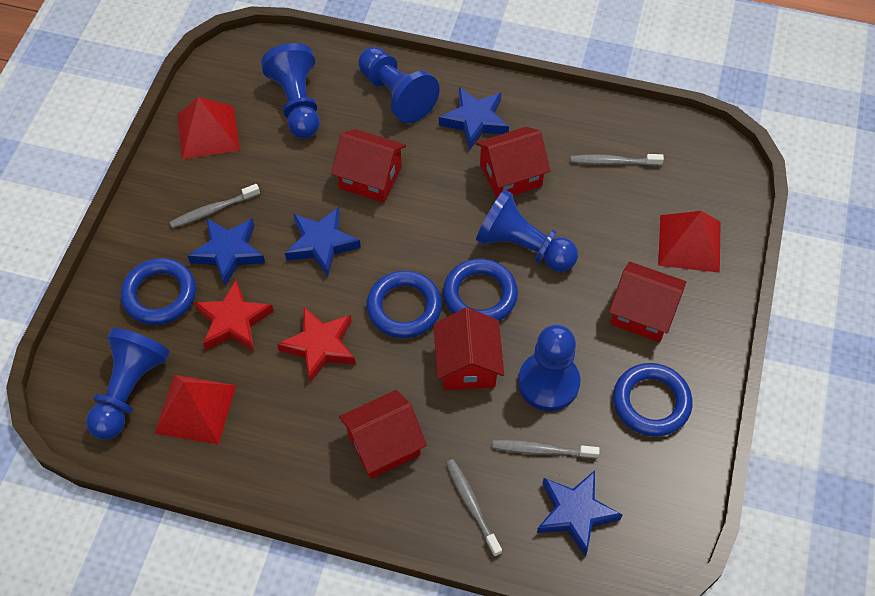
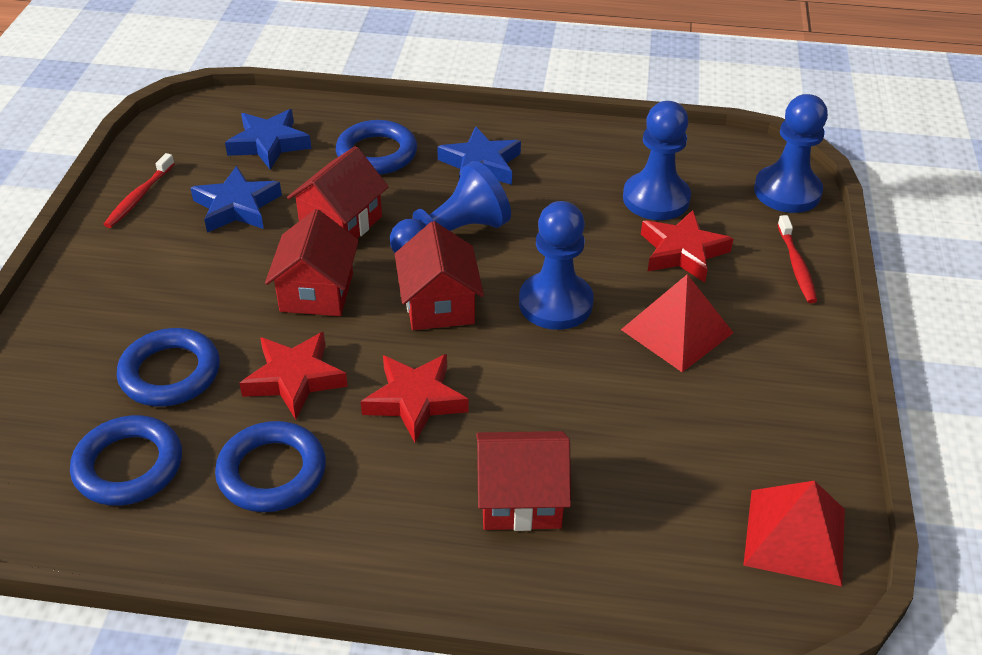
blue pawn: [86,328,170,440] [261,43,320,138] [358,47,440,123] [476,190,578,272] [518,324,580,411] = 5 -> [390,161,511,253] [519,201,594,330] [623,101,691,220] [754,94,828,213] = 4
blue star: [187,218,265,286] [285,207,361,277] [439,87,509,150] [537,470,622,557] = 4 -> [190,166,282,233] [225,109,312,170] [437,127,521,185] = 3
grey toothbrush: [170,184,260,228] [446,459,502,557] [492,440,600,459] [570,154,664,166] = 4 -> none = 0
red house: [331,129,406,203] [339,390,427,479] [434,307,504,390] [476,127,551,198] [609,262,686,342] = 5 -> [265,209,359,316] [287,146,389,238] [395,221,484,330] [476,431,571,531] = 4
red pyramid: [154,375,236,445] [177,97,240,159] [658,211,721,273] = 3 -> [621,274,733,372] [743,481,845,586] = 2
red star: [194,279,274,351] [277,307,356,383] = 2 -> [239,332,348,420] [361,354,468,443] [641,210,734,283] = 3
red toothbrush: none = 0 -> [103,153,175,228] [777,215,817,303] = 2

